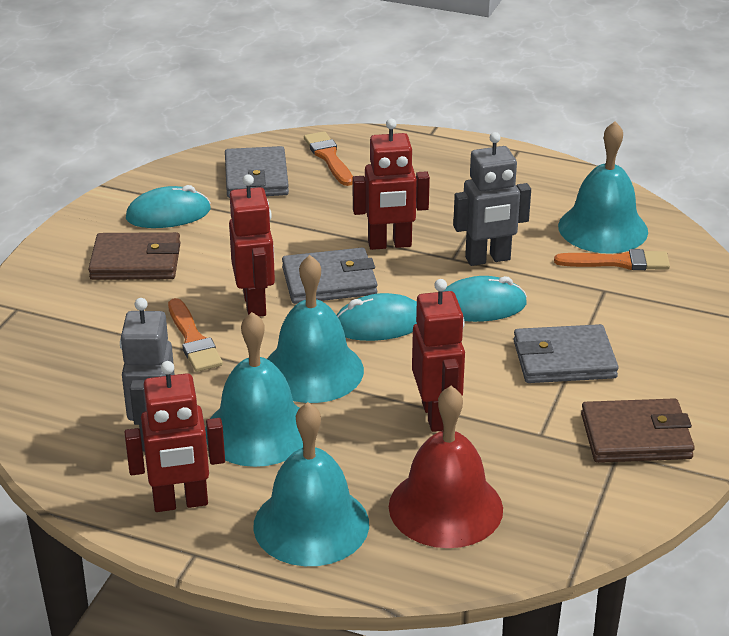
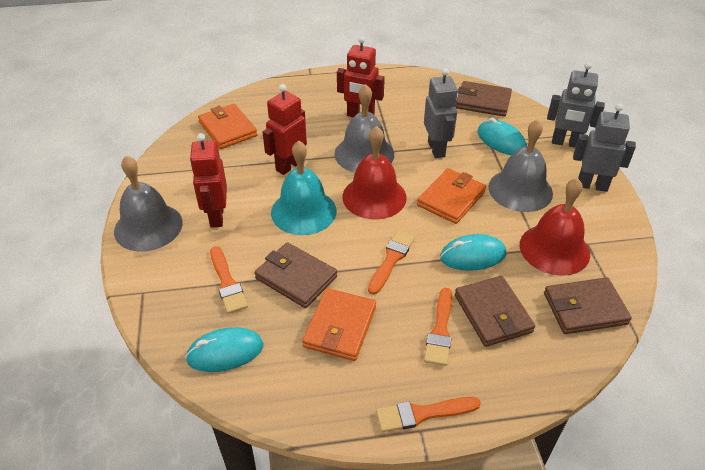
brown wallet: [88,232,181,280] [581,398,695,463] = 2 -> [255,242,337,308] [455,81,512,116] [455,276,535,347] [544,277,632,334] = 4
grey bell: none = 0 -> [114,155,183,252] [334,84,394,173] [488,119,553,212] = 3
grey robot: [120,298,175,452] [453,132,531,266] = 2 -> [424,68,458,158] [547,62,605,148] [573,103,636,192] = 3
grey wallet: [225,146,289,198] [282,248,377,304] [513,324,619,383] = 3 -> none = 0
orange brush: [168,298,223,372] [304,131,353,186] [554,249,670,270] = 3 -> [210,246,248,314] [368,230,415,295] [376,397,481,432] [424,288,452,366] = 4
orange wallet: none = 0 -> [198,104,258,149] [302,288,376,361] [417,168,486,224] = 3
red bell: [389,386,503,548] = 1 -> [342,126,407,220] [520,178,590,276] = 2
red robot: [124,361,225,512] [229,174,275,317] [353,119,430,250] [412,279,465,432] = 4 -> [190,133,227,228] [263,84,307,175] [337,36,385,117] = 3
turquoise bell: [205,312,303,467] [253,402,369,566] [267,255,364,403] [558,121,648,254] = 4 -> [271,140,337,235] = 1

